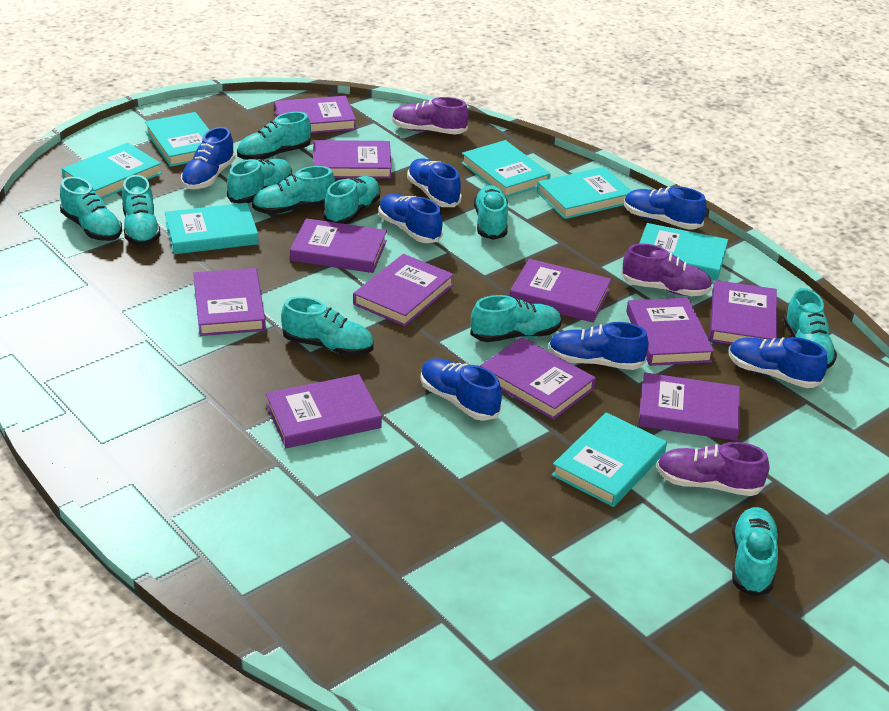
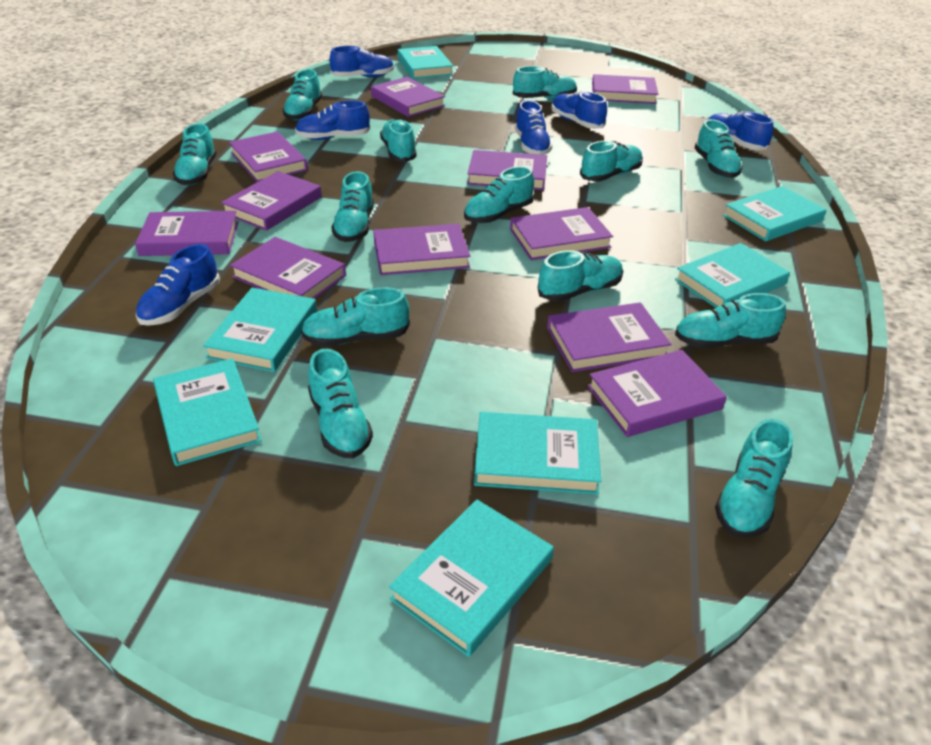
blue shoe: [181,127,235,189] [379,194,443,243] [407,158,462,207] [420,358,502,421] [548,322,649,370] [624,187,707,230] [729,337,828,388] = 7 -> [136,244,220,326] [295,100,370,140] [330,46,394,77] [515,100,552,155] [551,91,607,129] [708,111,773,150] = 6
purple shoe: [392,97,469,135] [621,244,712,296] [656,442,769,496] = 3 -> none = 0
turquoise shoe: [60,177,122,241] [122,175,161,246] [227,159,292,203] [237,112,311,160] [252,166,335,214] [281,297,374,356] [323,176,380,224] [470,295,562,342] [474,185,508,240] [732,507,779,597] [783,288,837,369] = 11 -> [173,123,217,185] [282,69,322,120] [301,287,410,347] [308,349,373,458] [331,171,374,242] [380,119,417,162] [464,166,534,223] [513,66,577,99] [538,250,623,302] [580,141,643,181] [675,293,786,348] [695,119,743,178] [715,419,793,538] = 13

